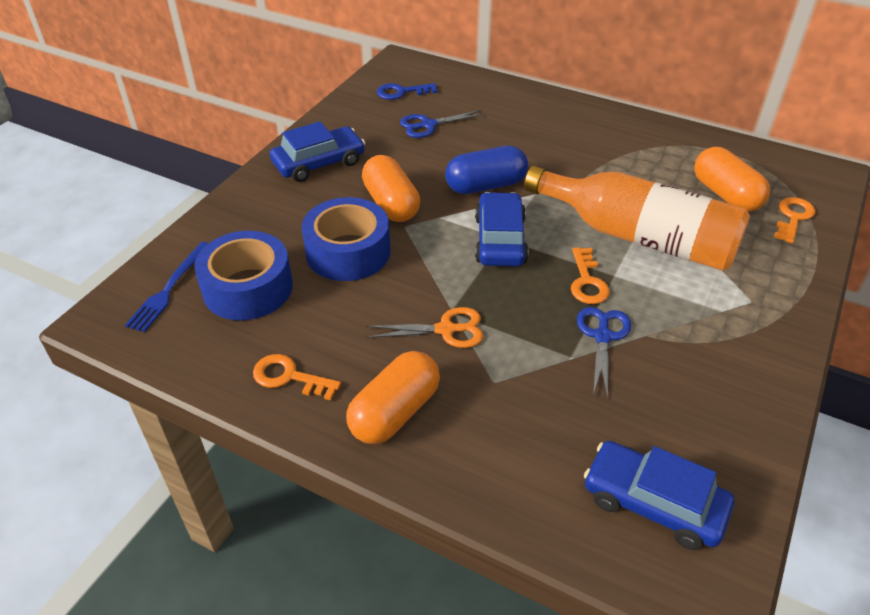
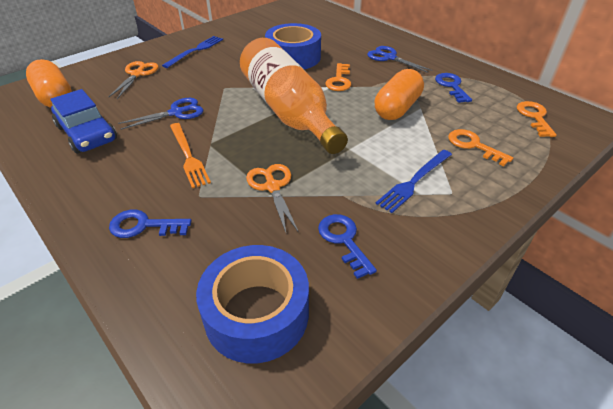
blue capsule: [445,146,528,194] = 1 -> none = 0
blue car: [270,121,365,182] [475,192,529,266] [584,441,734,550] = 3 -> [50,89,117,153] = 1
blue fork: [125,242,208,332] = 1 -> [162,36,223,68] [376,150,452,213] = 2
blue key: [377,83,438,100] = 1 -> [109,210,192,238] [318,214,377,279] [435,73,472,103] = 3
orange capsule: [346,351,440,444] [362,155,420,222] [694,147,770,212] = 3 -> [26,59,72,108] [375,69,424,120] = 2
orange fork: none = 0 -> [170,123,211,188] = 1
orange scissors: [366,307,484,348] = 1 -> [109,61,159,99] [246,164,299,233] = 2

